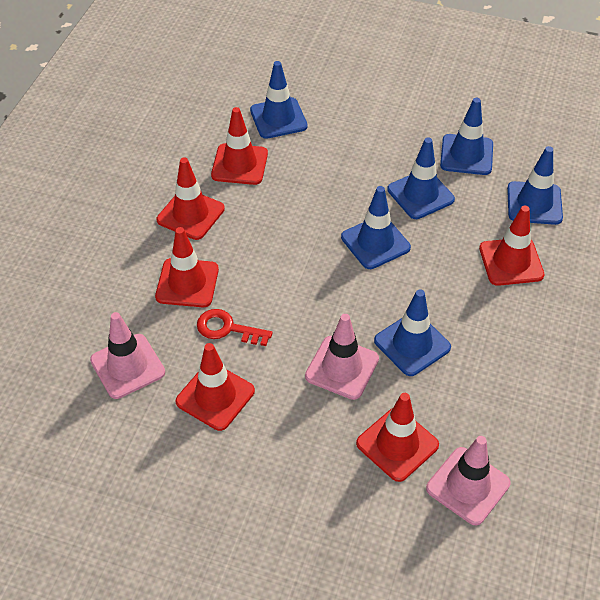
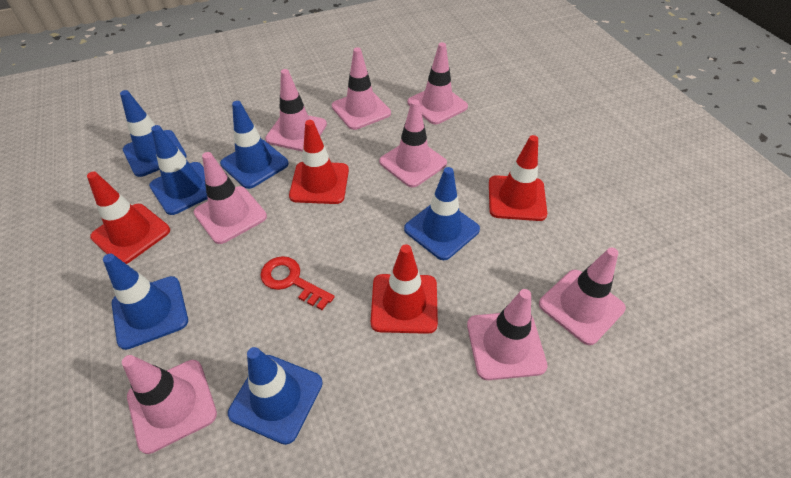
pink traffic cone: [90,312,165,399] [305,314,379,400] [426,436,511,526] = 3 -> [122,355,217,454] [194,152,267,244] [265,69,327,152] [332,47,391,130] [379,100,447,187] [407,42,468,124] [467,289,548,380] [539,247,626,345] = 8
red traffic cone: [155,227,219,307] [157,158,225,240] [176,343,255,431] [211,107,268,185] [356,393,439,482] [479,206,545,286] = 6 -> [87,171,170,264] [289,120,349,204] [371,244,438,334] [489,135,547,221] = 4

